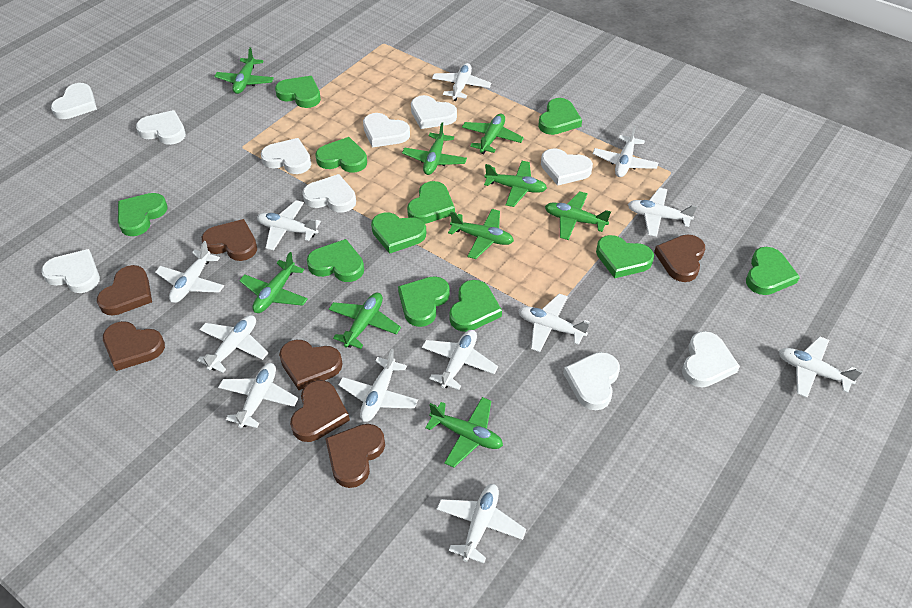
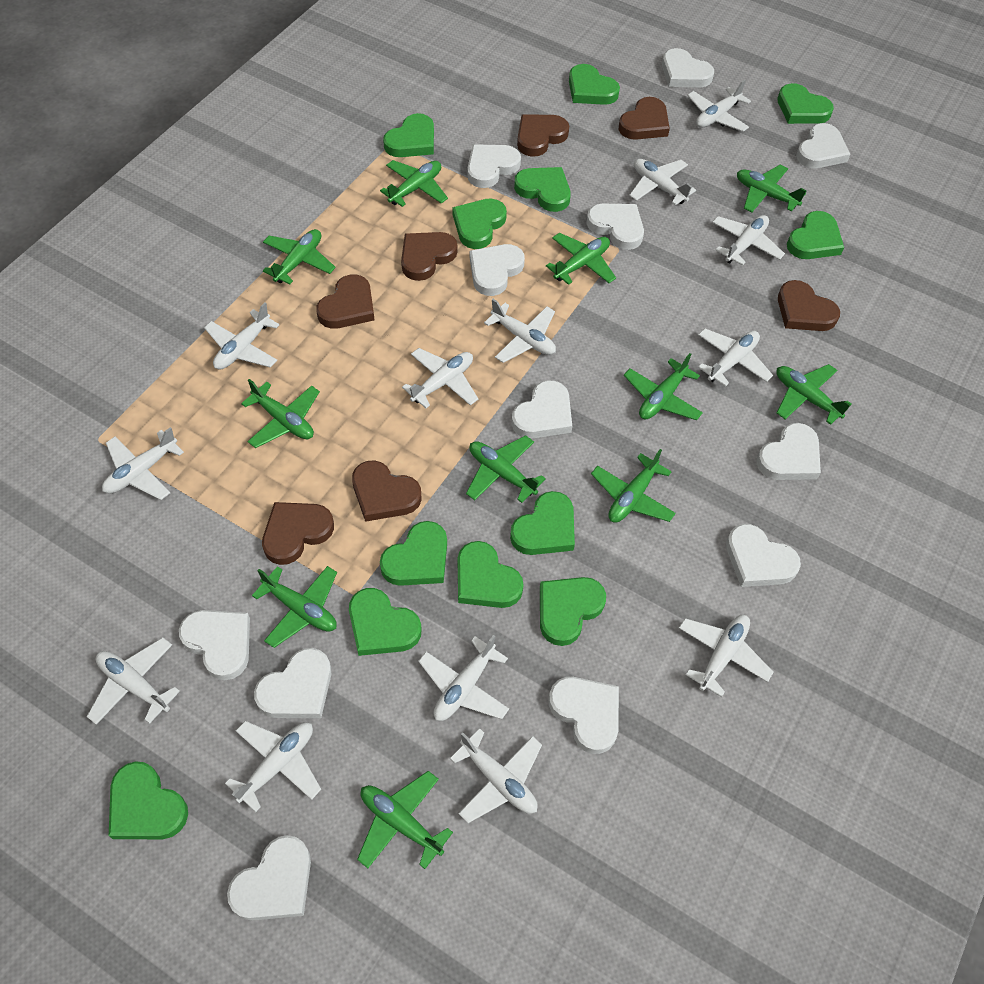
green heart: [118,193,168,236] [275,76,321,108] [307,239,364,282] [315,137,367,173] [371,212,426,254] [398,276,450,327] [407,181,455,224] [449,280,502,332] [538,98,582,135] [596,235,654,278] [746,247,800,295] = 11 -> [109,761,188,839] [349,588,421,656] [380,521,447,586] [383,113,434,157] [453,198,507,249] [458,541,524,608] [510,491,575,555] [514,167,571,212] [540,577,606,646] [569,64,620,105] [777,83,834,124] [787,211,844,259] = 12
green plane: [214,47,274,94] [239,252,308,313] [329,293,401,349] [402,123,467,175] [425,397,503,468] [448,209,514,259] [462,114,524,154] [484,161,547,207] [545,191,611,240] = 9 -> [241,379,320,448] [252,566,337,648] [263,229,336,285] [357,771,453,869] [380,160,448,207] [466,435,546,503] [546,233,616,285] [591,449,676,523] [624,353,703,420] [737,165,807,212] [776,364,852,425] = 11
white heart: [41,249,100,293] [51,83,97,119] [136,110,186,145] [261,138,311,174] [302,174,356,213] [363,113,410,148] [411,95,457,129] [541,148,593,186] [563,352,620,410] [682,331,740,387] = 10 -> [179,610,250,680] [227,835,311,920] [254,648,331,718] [467,144,521,188] [470,244,525,296] [512,380,572,439] [548,677,619,754] [586,204,644,250] [662,48,714,88] [726,524,801,587] [756,423,821,480] [796,123,851,168] = 12
white plane: [155,241,224,303] [197,315,268,373] [218,363,298,428] [257,200,321,251] [338,349,418,422] [422,330,498,390] [432,63,491,101] [437,484,526,564] [518,293,590,352] [593,126,658,177] [628,188,697,237] [779,336,863,398] = 12 -> [87,638,180,725] [102,427,184,500] [204,302,279,370] [225,721,321,812] [402,348,478,408] [418,635,509,721] [450,728,542,823] [484,299,556,363] [629,159,696,205] [679,615,774,697] [687,79,751,132] [698,328,773,387] [712,215,785,266] = 13

